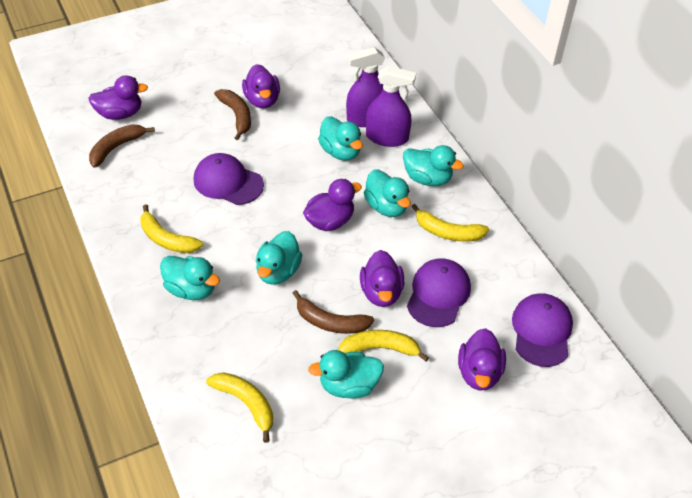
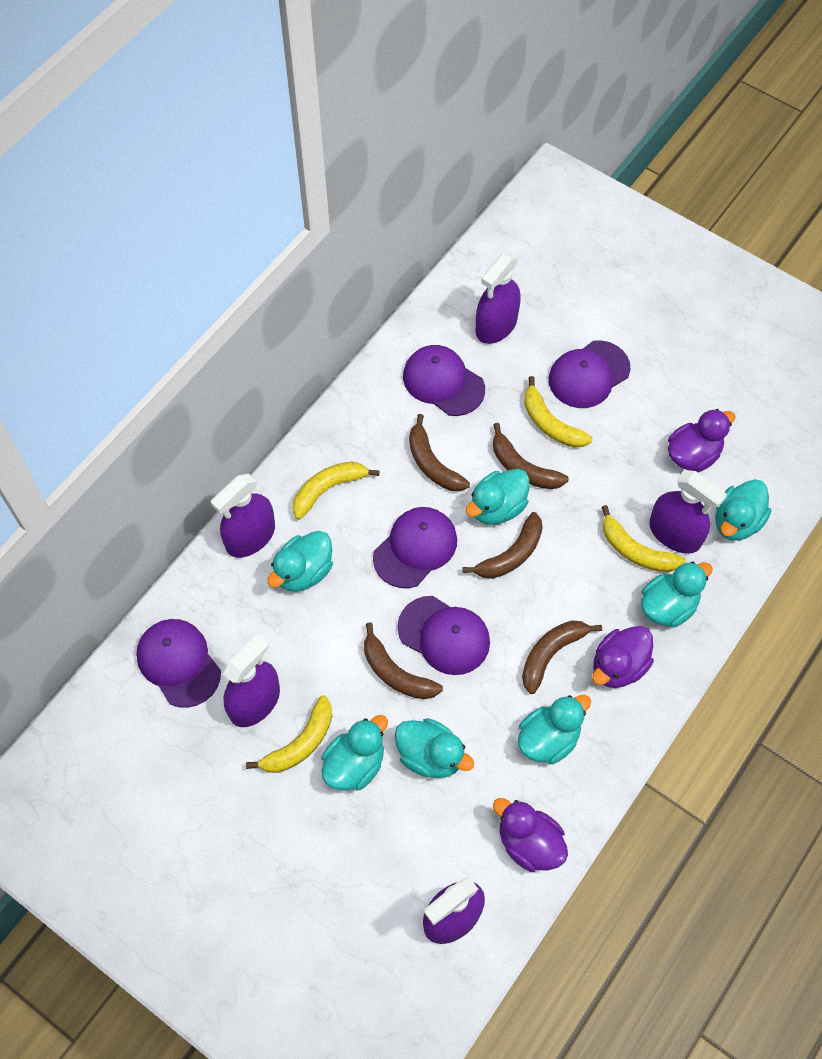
brown banana: [89,124,155,168] [214,89,251,140] [293,290,374,334] = 3 -> [364,622,443,699] [409,414,470,491] [462,512,543,579] [493,423,569,489] [522,621,602,694] = 5
purple cap: [194,153,264,205] [407,259,471,327] [512,293,573,367] = 3 -> [136,619,221,708] [373,507,457,588] [397,596,490,675] [403,345,485,416] [549,340,630,408] = 5
purple duck: [88,75,148,120] [242,64,280,108] [303,179,362,231] [360,250,404,307] [458,328,506,391] = 5 -> [493,798,568,872] [592,626,654,688] [668,409,736,472] = 3
purple spray bottle: [346,47,385,127] [366,66,416,147] = 2 -> [211,474,275,558] [223,634,280,727] [423,877,485,944] [476,253,521,344] [649,470,727,554] = 5
turquoise duck: [160,256,220,300] [256,231,303,285] [308,350,384,399] [318,116,363,160] [364,169,411,217] [403,145,464,186] = 6 -> [267,531,333,592] [321,715,388,791] [395,718,474,778] [466,469,529,525] [518,695,591,764] [641,562,713,628] [715,479,771,541] = 7

